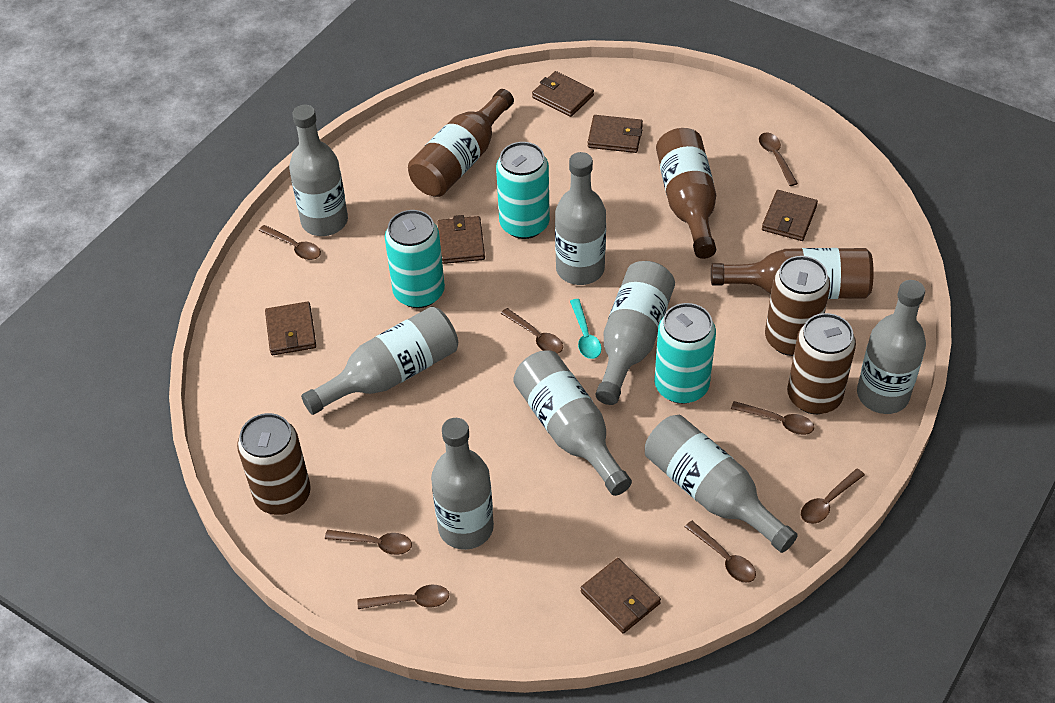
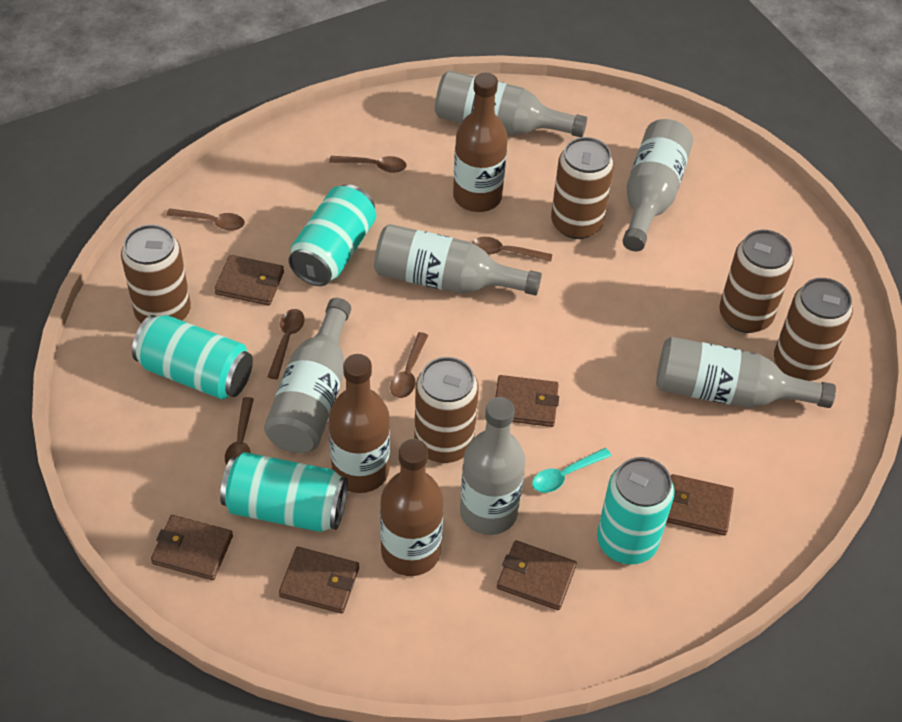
brown can: [237,413,311,515] [765,256,830,356] [787,313,856,414] = 3 -> [121,224,191,323] [414,357,479,463] [551,137,614,239] [719,230,794,333] [774,278,853,381] = 5
brown spoon: [259,225,321,260] [325,530,412,555] [358,585,449,609] [501,308,563,354] [685,521,756,583] [731,401,814,435] [759,132,798,186] [801,468,865,524] = 8 -> [166,208,245,231] [225,397,254,465] [267,309,305,379] [329,156,406,173] [390,332,428,398] [472,237,552,262] = 6
grey bottle: [289,105,348,236] [301,306,458,415] [431,418,494,550] [513,350,632,496] [555,152,606,285] [596,261,675,405] [645,415,798,553] [857,280,926,414] = 8 -> [264,298,351,453] [374,224,542,295] [435,70,587,137] [460,397,525,535] [623,119,693,251] [656,337,836,408] = 6
turquoise can: [385,210,445,308] [496,142,550,239] [654,303,716,404] = 3 -> [132,315,253,400] [220,452,348,532] [288,184,376,286] [597,457,675,565] = 4

